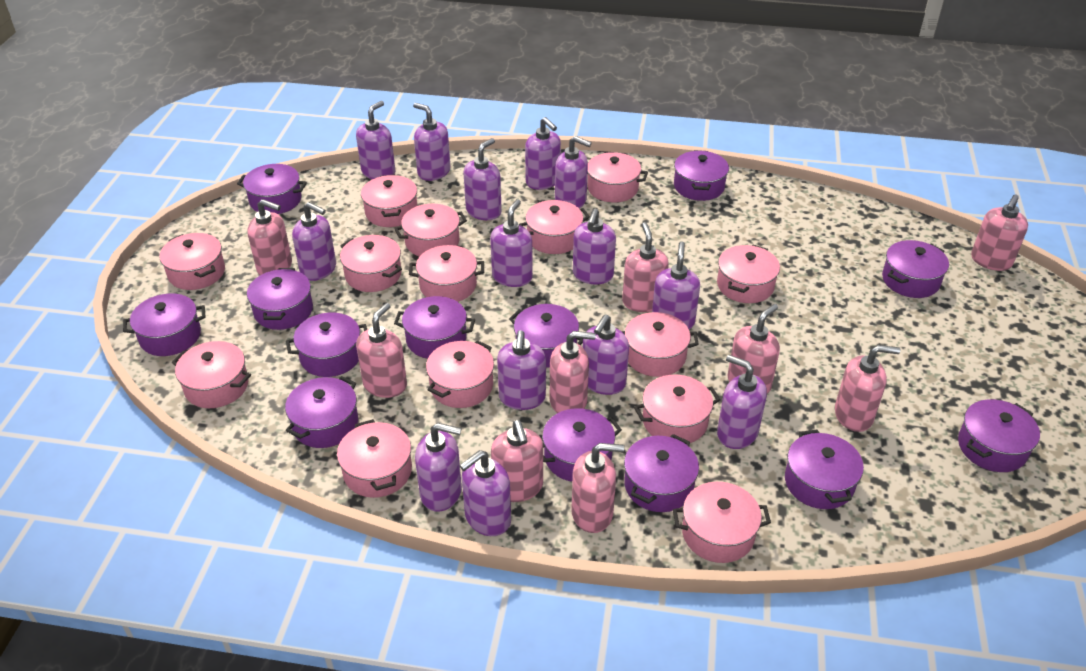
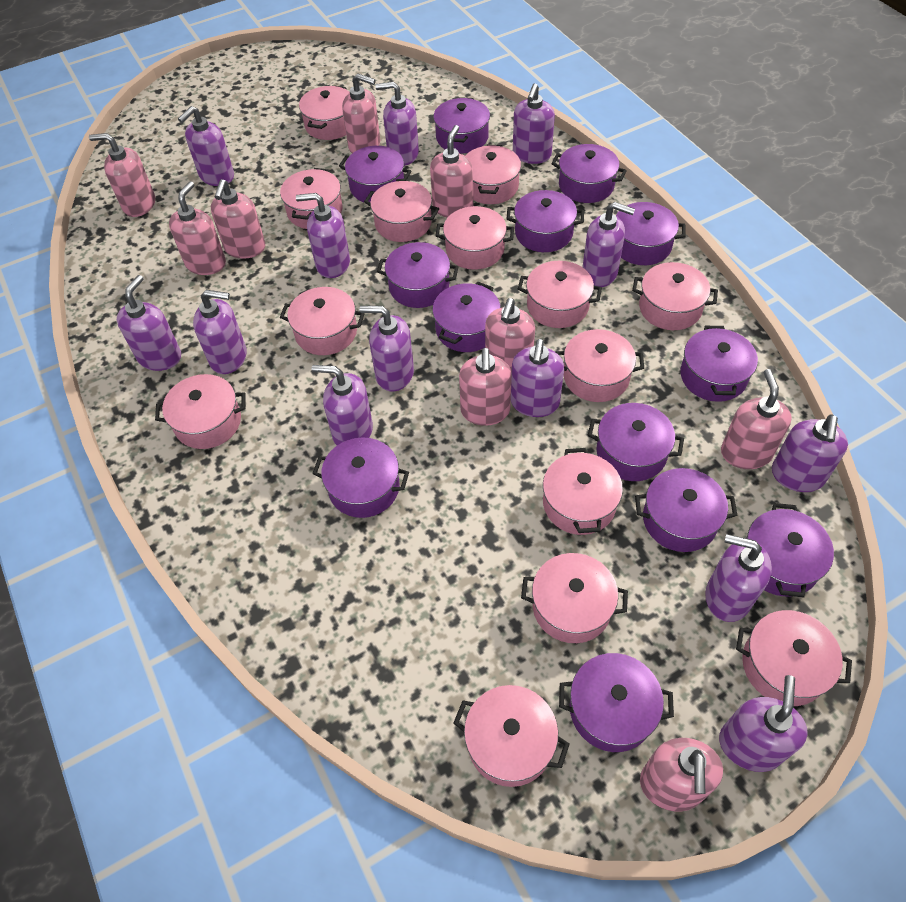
purple soap dispenser: [292,202,336,281] [356,101,395,179] [413,103,450,181] [415,423,462,512] [460,450,511,536] [464,138,502,220] [490,199,533,287] [497,330,546,410] [525,117,561,190] [555,136,592,209] [573,208,616,284] [583,314,629,395] [652,242,700,330] [717,355,767,449] = 14 -> [117,275,181,371] [178,106,234,186] [193,290,247,374] [296,193,350,278] [311,365,373,445] [360,306,414,391] [375,82,419,166] [511,339,564,417] [513,83,555,164] [582,202,635,287] [705,534,772,622] [719,675,808,772] [772,414,848,492] = 13

